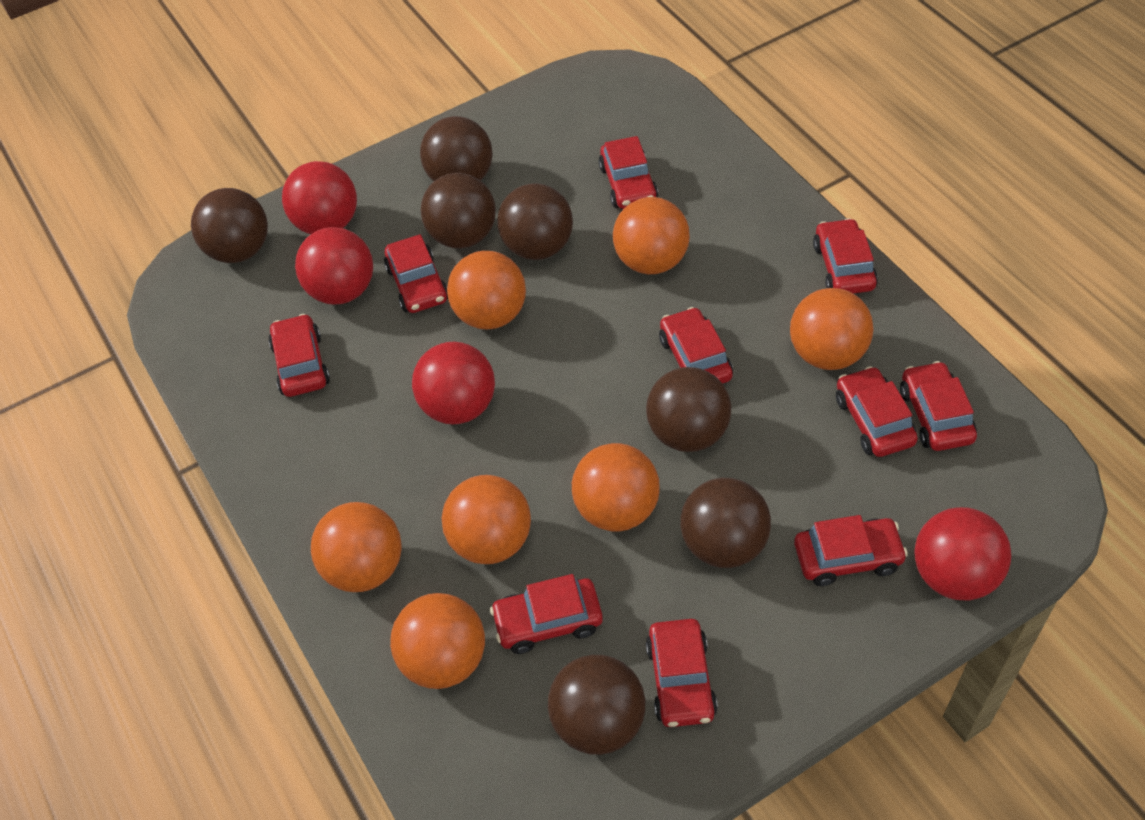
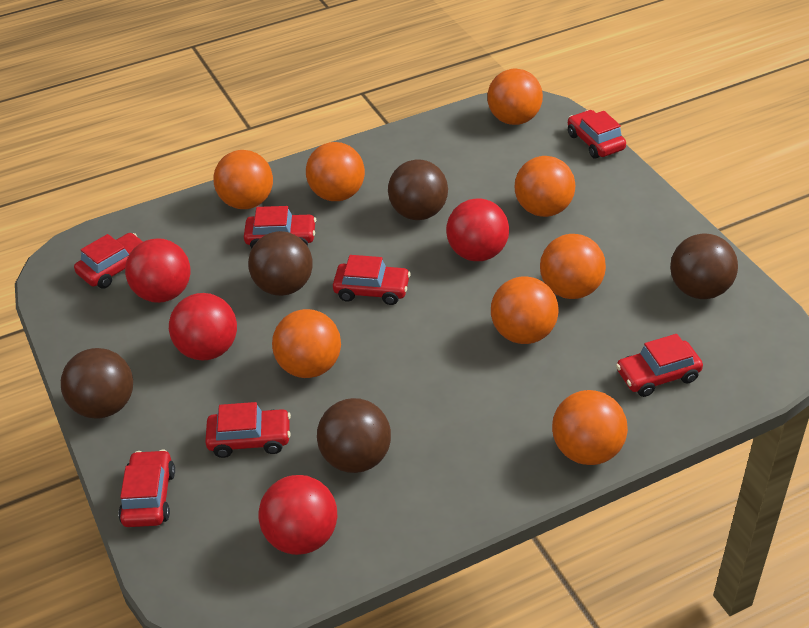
brown ball: [191,188,268,263] [420,116,493,181] [421,173,496,248] [497,183,573,260] [548,655,645,755] [646,367,732,452] [680,478,771,568] = 7 -> [61,348,133,419] [248,231,313,296] [317,398,391,473] [388,159,448,220] [670,233,738,299] = 5
orange ball: [311,502,402,592] [390,593,485,689] [442,475,531,564] [447,251,526,329] [572,443,660,532] [613,197,690,274] [790,288,874,370] = 7 -> [213,150,273,209] [272,309,341,378] [306,142,365,201] [487,69,543,125] [491,276,559,344] [515,156,575,217] [540,234,606,299] [552,390,628,465] = 8
red car: [268,314,330,397] [384,234,448,313] [490,574,603,654] [599,136,658,209] [646,619,718,727] [659,307,733,384] [794,515,908,586] [813,218,878,294] [836,366,918,457] [900,361,977,451] = 10 -> [74,233,143,289] [118,450,175,527] [205,402,291,458] [244,206,316,248] [333,255,411,305] [568,110,626,158] [616,334,703,397] = 7

